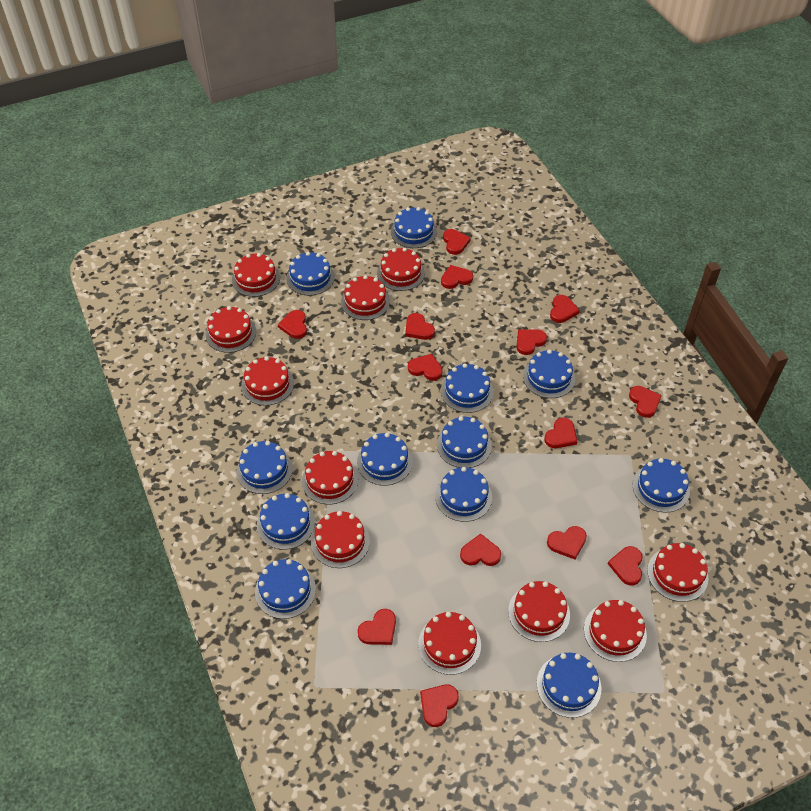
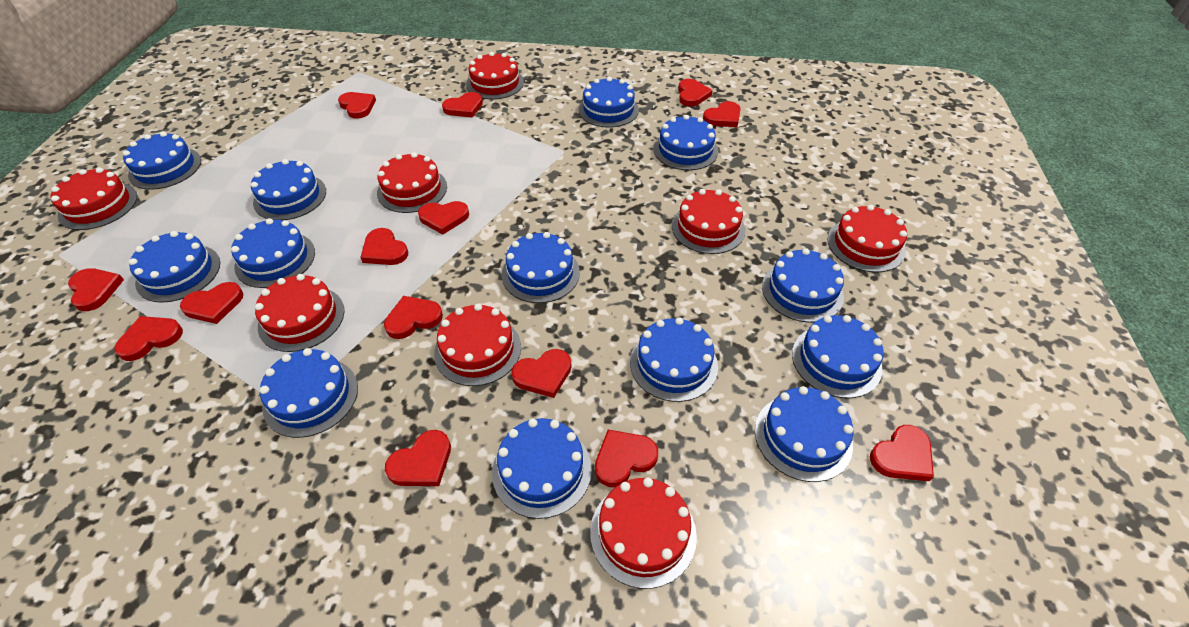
blue cake: [236,441,293,494] [255,559,316,619] [257,493,315,550] [286,252,335,296] [357,433,413,486] [391,207,437,248] [435,467,492,522] [437,416,492,468] [441,363,494,413] [523,350,575,398] [537,653,601,718] [633,458,690,513] = 12 -> [123,132,201,190] [129,231,220,303] [231,218,315,288] [251,159,326,220] [260,348,358,438] [492,418,592,519] [502,232,580,303] [578,77,639,128] [630,317,718,402] [653,115,718,170] [755,386,853,482] [762,248,844,323] [792,315,884,398] = 13
red cake: [206,306,256,353] [232,253,280,297] [241,356,294,406] [302,451,358,504] [311,511,370,568] [341,275,390,320] [377,248,425,291] [418,612,481,675] [508,581,570,642] [584,600,647,662] [647,543,708,602] = 11 -> [50,167,137,230] [255,274,345,352] [377,152,447,213] [434,304,521,386] [466,52,524,99] [590,478,697,589] [672,189,745,254] [828,205,907,272] = 8

